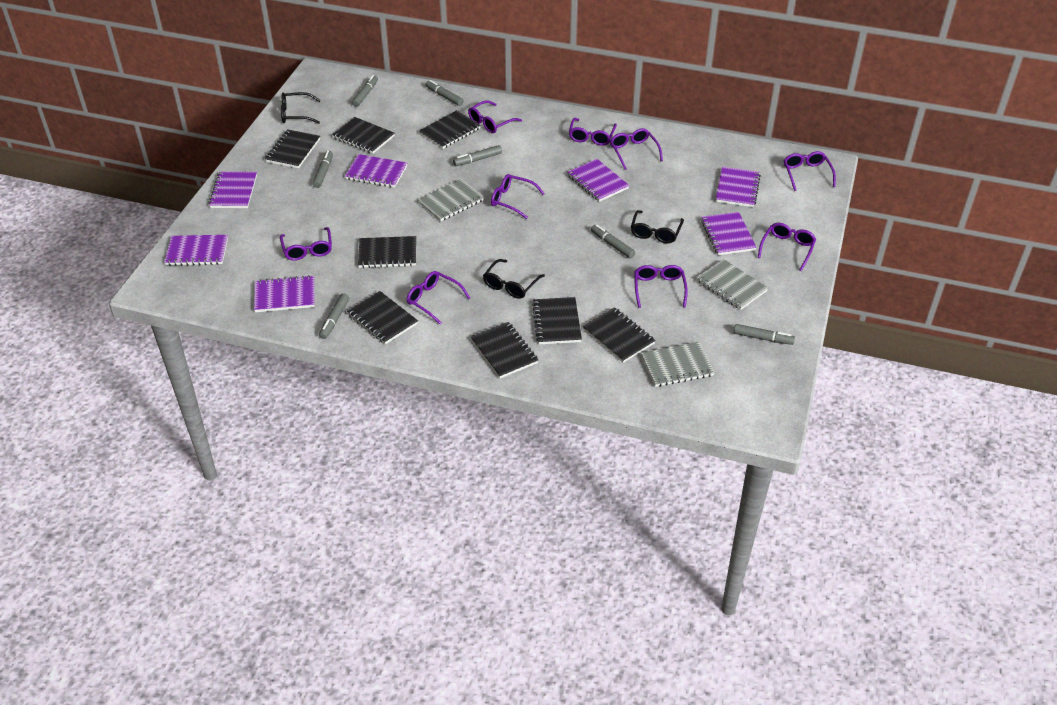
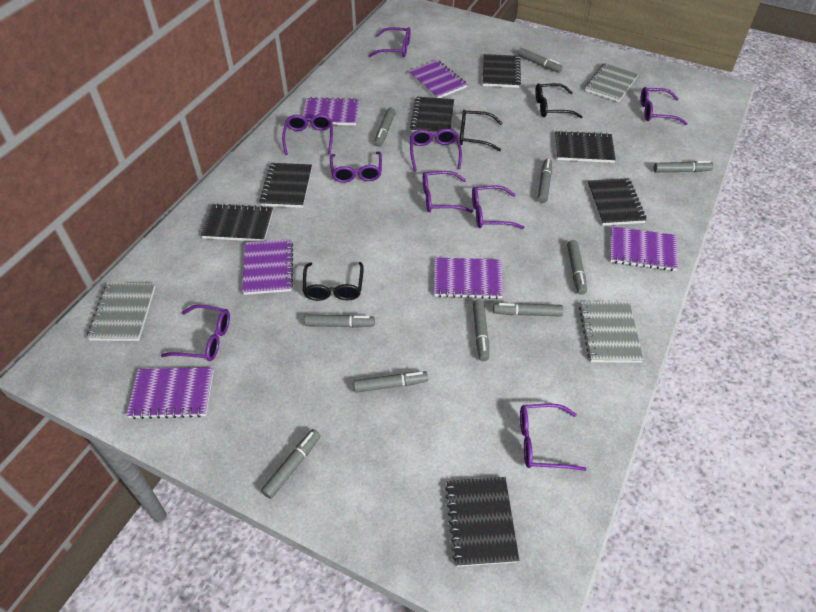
black notebook: [265,129,320,168] [332,117,395,154] [347,291,418,344] [358,236,416,268] [419,110,481,149] [471,322,538,378] [532,297,582,344] [583,307,656,363] = 8 -> [201,203,273,242] [259,163,312,208] [410,97,454,133] [445,477,519,567] [483,54,521,88] [555,130,616,163] [587,178,646,226] = 7
grey marker: [313,151,333,188] [319,293,349,339] [352,75,378,107] [426,80,464,106] [453,145,502,166] [591,225,635,258] [734,324,795,345] = 7 -> [261,429,321,499] [304,315,375,328] [353,371,428,393] [374,108,396,147] [473,299,489,361] [493,303,563,317] [518,48,563,73] [538,159,552,203] [567,240,587,295] [654,161,713,173] = 10
purple notebook: [164,235,228,266] [209,171,257,208] [254,275,315,312] [345,154,407,188] [567,159,629,202] [701,212,757,255] [716,166,761,207] = 7 -> [126,367,214,419] [242,239,293,295] [302,97,359,125] [408,60,467,98] [434,257,503,299] [610,226,679,271] = 6

